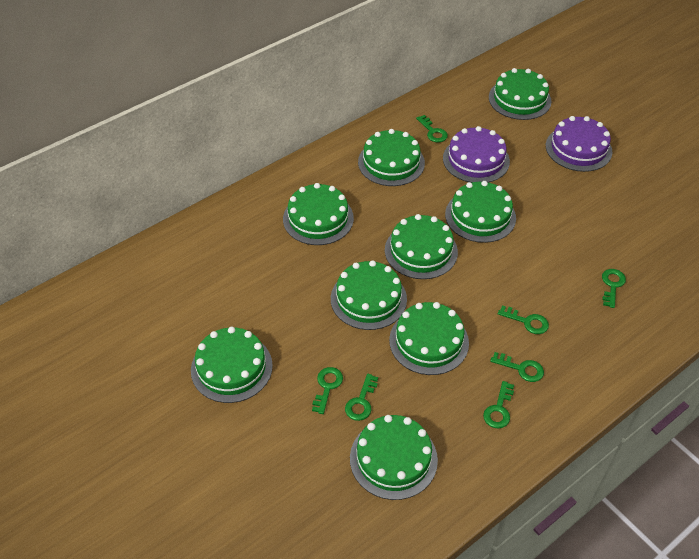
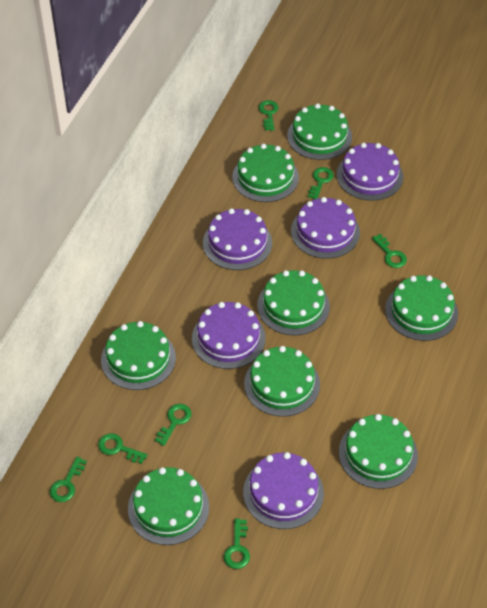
green cake: [191,327,273,403] [283,183,354,245] [331,260,407,330] [350,415,438,500] [358,129,425,186] [385,214,458,279] [389,302,469,375] [445,181,516,243] [489,68,552,120] = 9 -> [101,321,176,390] [128,467,209,545] [232,144,299,202] [244,346,320,417] [257,270,330,335] [287,103,352,160] [339,414,418,489] [385,275,458,341] = 8
purple cake: [443,126,510,183] [546,116,612,172] = 2 -> [192,302,266,369] [203,208,272,270] [243,452,324,529] [291,197,360,259] [337,143,403,201] = 5

